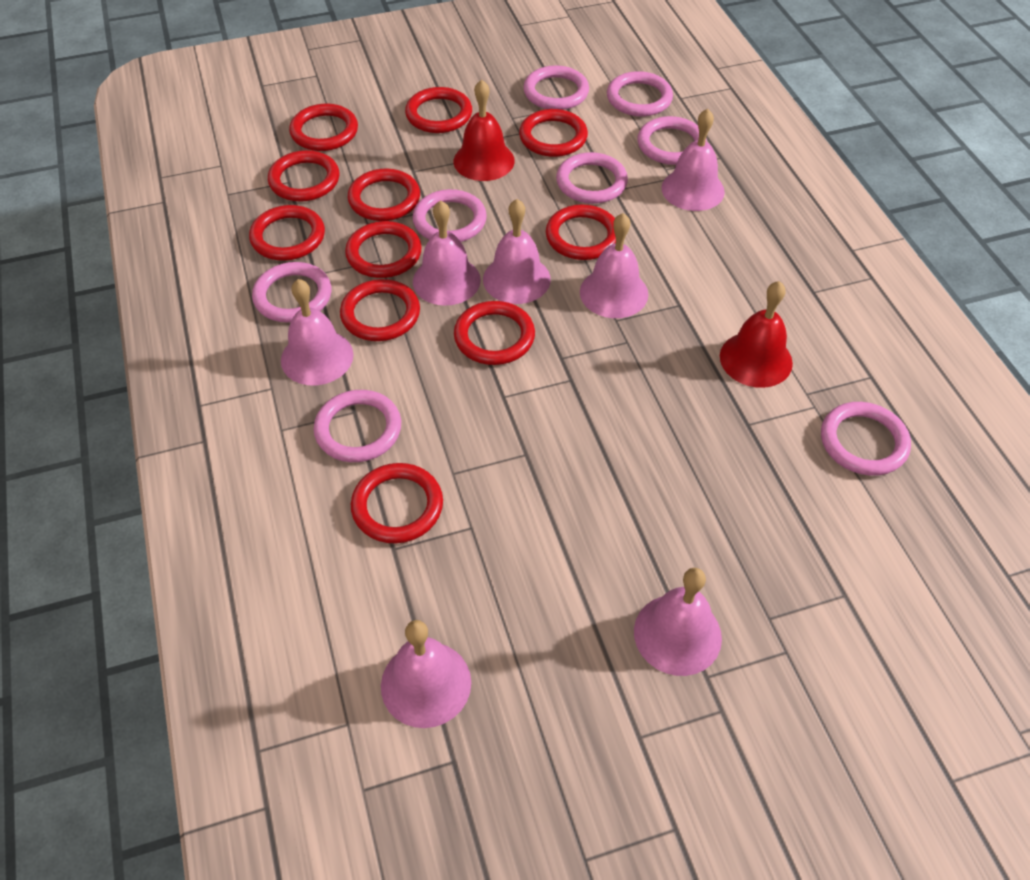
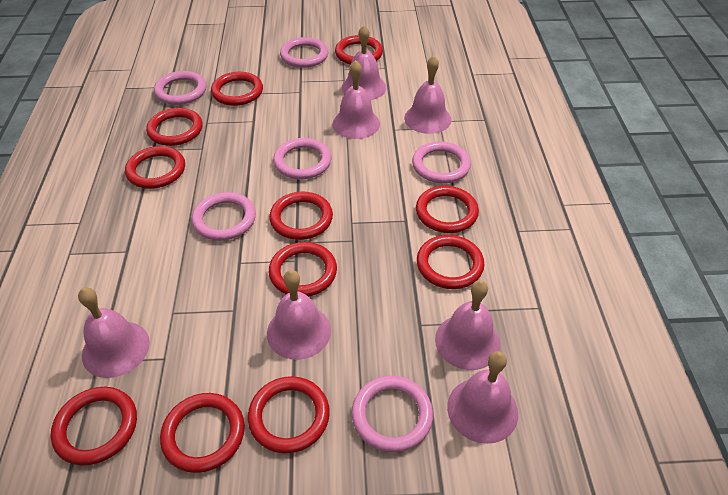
pink ring: [252,262,332,322] [314,390,401,462] [413,189,487,242] [523,65,589,110] [556,152,628,204] [607,71,673,116] [637,116,707,165] [821,402,911,476] = 8 -> [154,71,206,105] [192,192,256,241] [273,138,331,179] [280,37,328,68] [352,375,433,453] [412,141,471,183] = 6
red bell: [454,79,515,181] [720,281,793,388] = 2 -> none = 0

